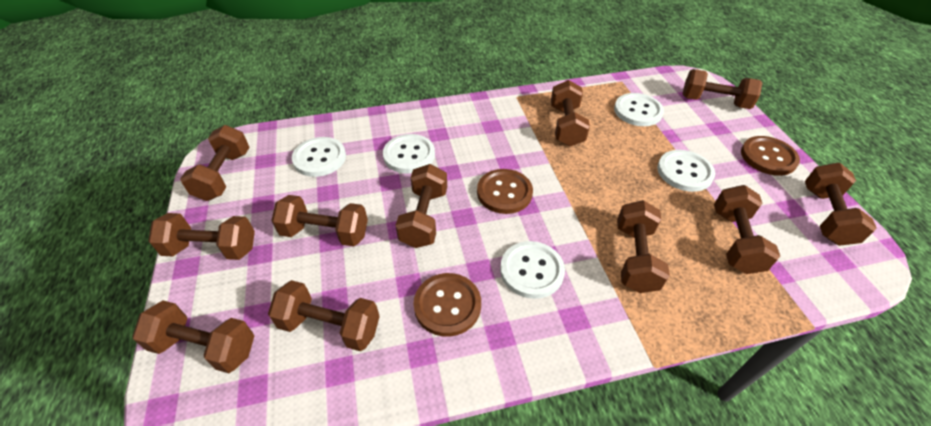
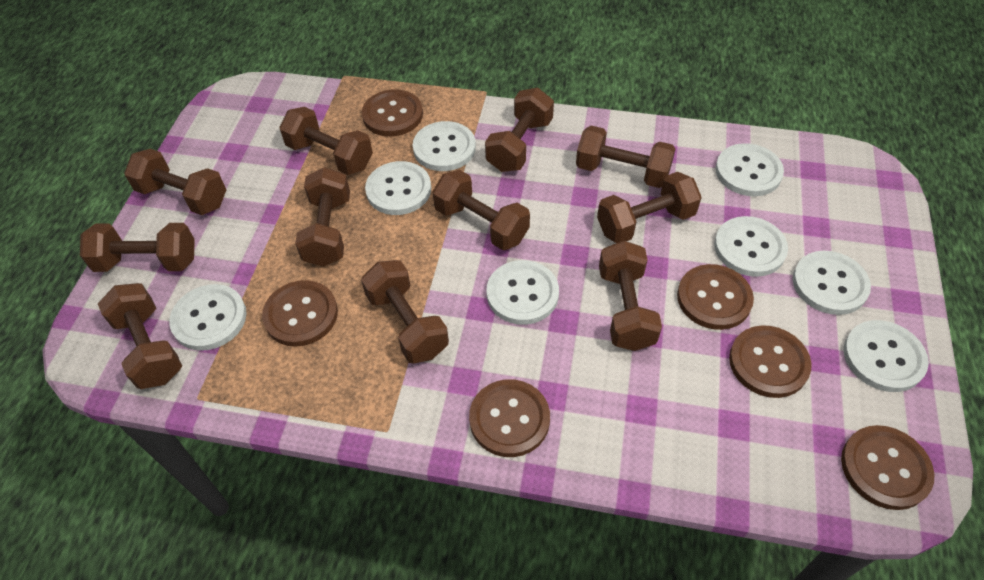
brown button: [413,273,481,337] [477,169,533,214] [741,136,800,176] = 3 -> [262,280,338,347] [362,90,423,137] [469,379,550,457] [677,264,754,330] [729,325,812,398] [841,425,934,510] = 6
white button: [292,137,346,177] [383,134,435,173] [500,241,565,299] [614,93,664,126] [657,150,715,192] = 5 -> [169,284,247,351] [365,161,431,215] [413,121,476,171] [486,260,559,325] [714,216,788,277] [715,143,784,196] [792,251,871,315] [843,320,929,392] = 8

